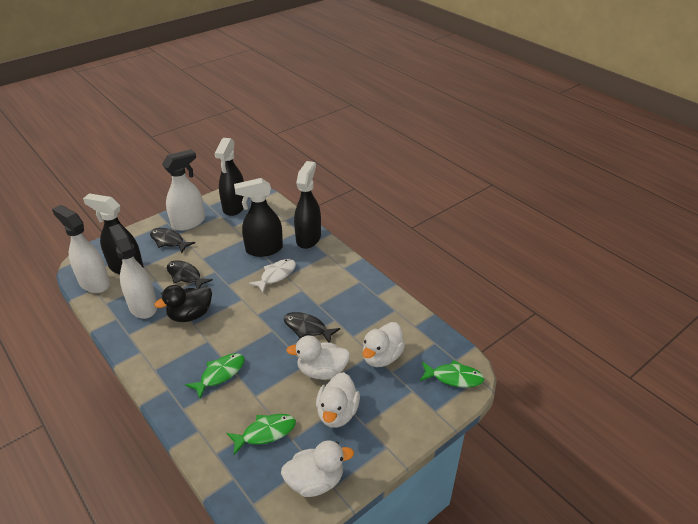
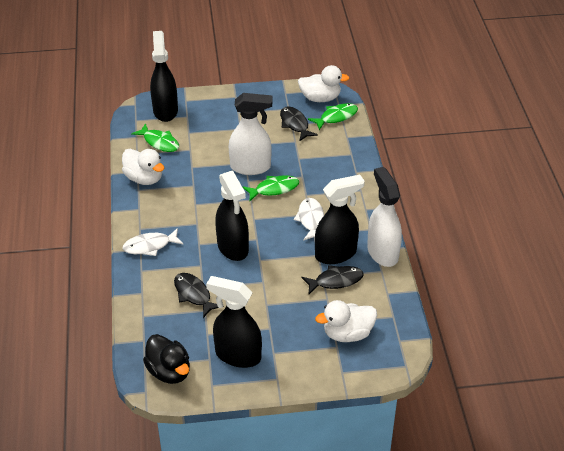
white duck: [281,440,354,497] [286,335,350,380] [316,372,360,428] [362,322,405,367] = 4 -> [122,149,165,185] [298,65,349,102] [315,300,377,342] = 3
white fish: [249,259,296,292] = 1 -> [122,228,184,256] [294,198,324,241] = 2
white spray bottle: [52,205,110,293] [109,224,157,319] [162,149,205,231] = 3 -> [229,93,272,175] [367,167,402,267] = 2

